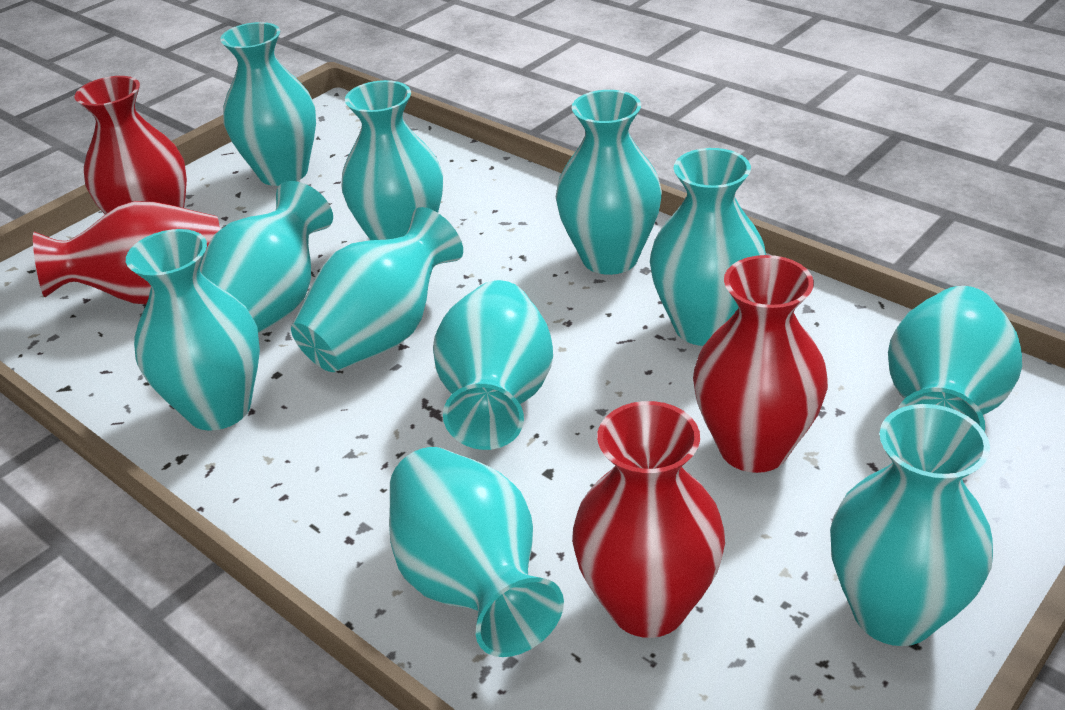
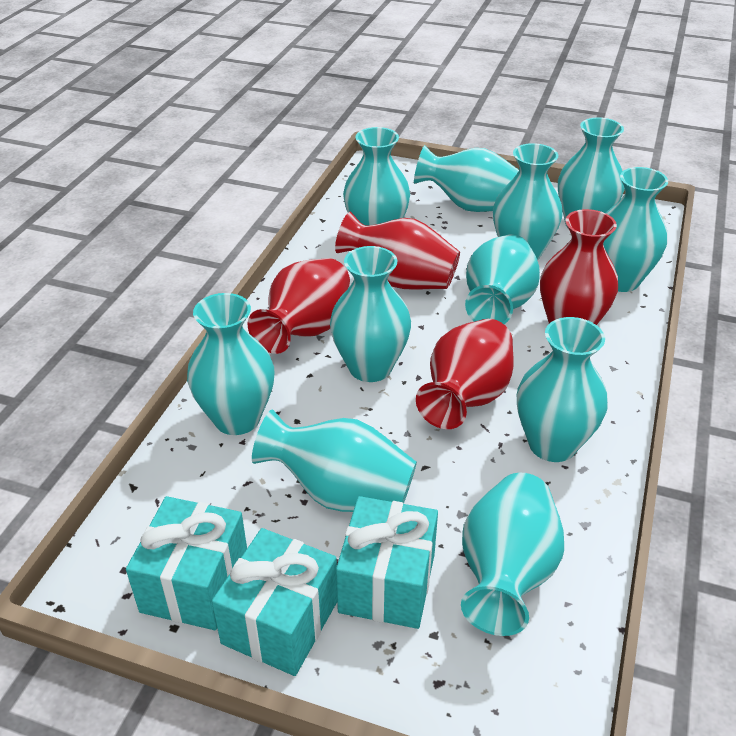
turquoise gift: none = 0 -> [126,496,247,630] [212,528,337,676] [336,496,438,629] = 3

